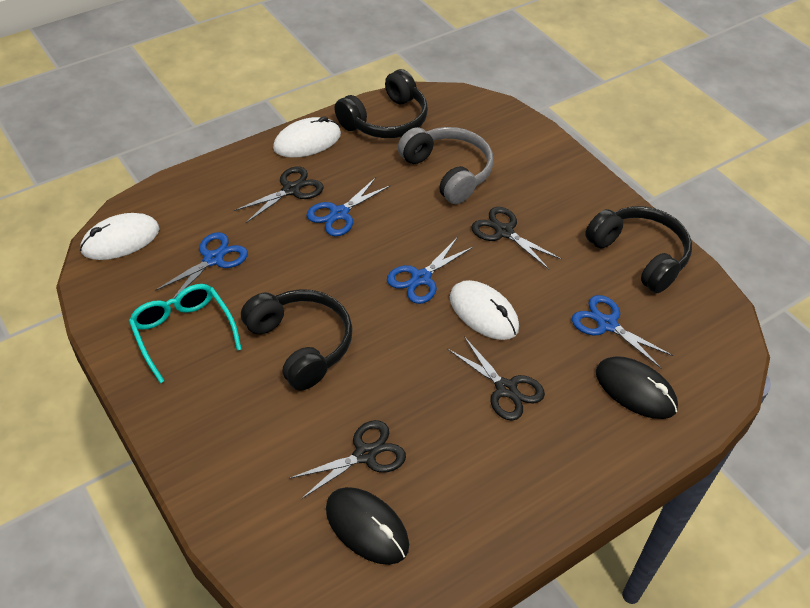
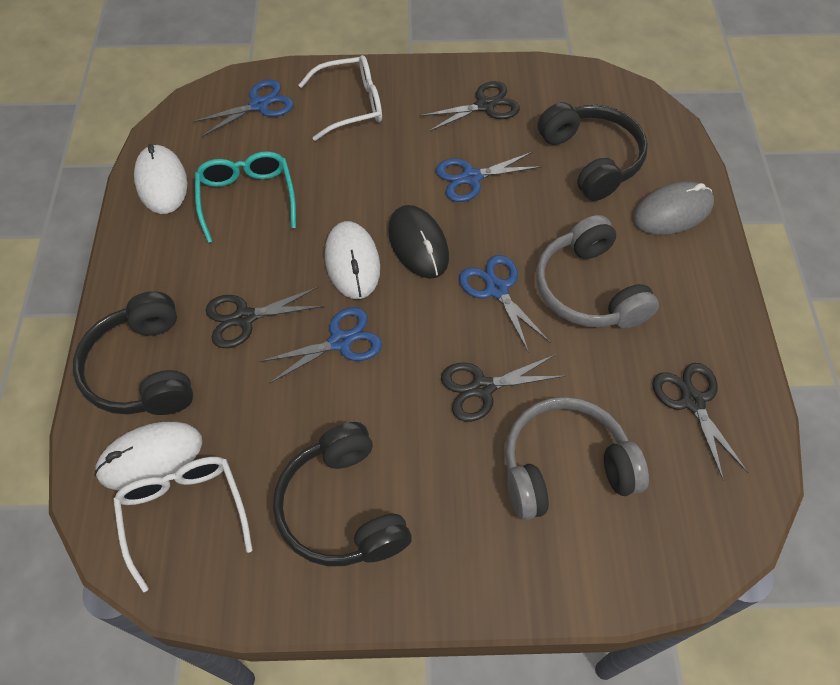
black mouse: [326,487,409,565] [596,356,678,419] = 2 -> [388,205,449,279] = 1
grey headphones: [398,127,493,204] = 1 -> [505,397,649,520] [536,215,659,329] = 2
grey mouse: none = 0 -> [633,182,714,235] = 1
white glasses: none = 0 -> [113,457,253,592] [298,55,382,141] = 2

